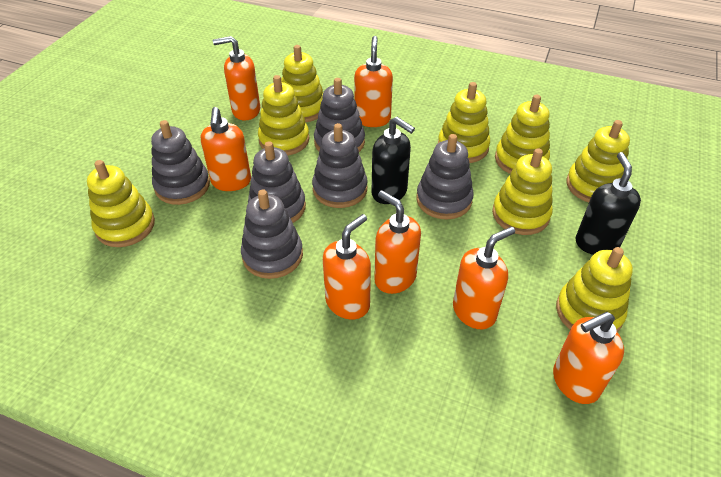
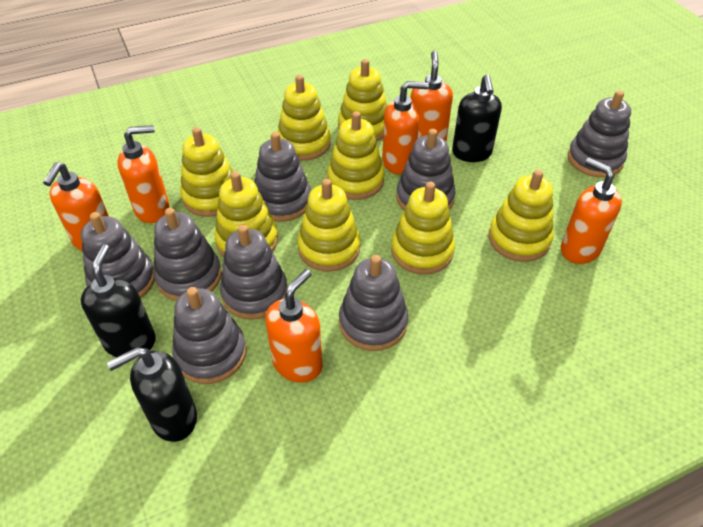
black soap dispenser: [372,117,415,204] [576,152,641,255] = 2 -> [81,244,156,357] [107,347,197,442] [452,74,502,162] = 3
grey stacking toy: [151,120,210,205] [241,189,303,279] [248,141,306,223] [312,123,368,208] [314,78,365,152] [416,134,474,220] = 6 -> [81,212,155,298] [154,208,222,301] [172,287,247,384] [220,225,287,320] [254,132,311,222] [339,255,408,351] [396,129,456,210] [568,90,631,178] = 8
orange soap dispenser: [201,107,251,191] [213,36,260,120] [323,214,371,319] [354,36,393,127] [374,191,421,294] [453,226,515,329] [553,312,624,404] = 7 -> [43,162,109,251] [117,125,169,223] [265,269,323,383] [382,81,429,175] [410,51,453,141] [561,158,622,264] = 6

